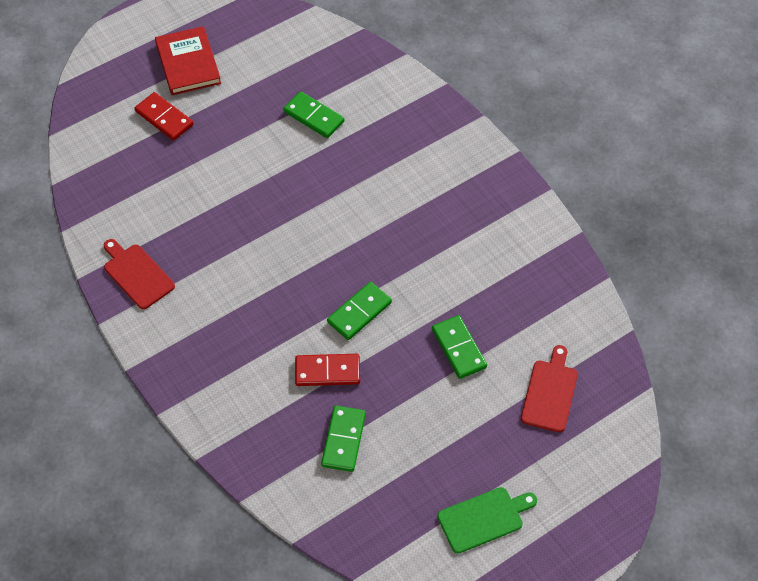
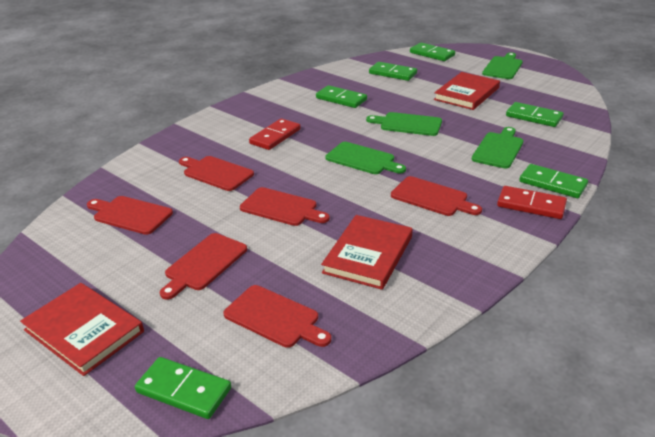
green cutting board: [438,487,537,554] = 1 -> [325,142,406,174] [366,112,442,136] [471,127,524,168] [482,52,523,79] = 4
green domino: [283,92,344,138] [321,406,366,472] [327,282,392,340] [432,315,487,379] = 4 -> [135,357,231,419] [316,85,367,108] [369,62,417,81] [410,43,455,61] [506,102,563,127] [519,164,588,198] = 6
red book: [155,26,221,95] = 1 -> [20,283,144,376] [321,215,413,290] [434,72,500,110] = 3
red cutting board: [104,239,175,309] [521,345,578,432] = 2 -> [87,196,173,235] [160,233,247,300] [179,156,254,191] [223,285,331,348] [240,187,330,226] [391,176,482,216] = 6

